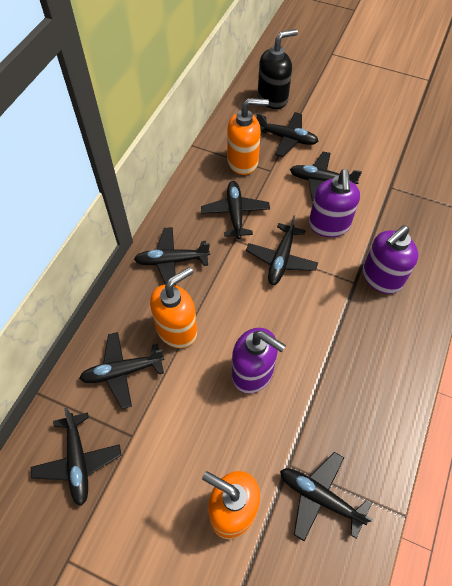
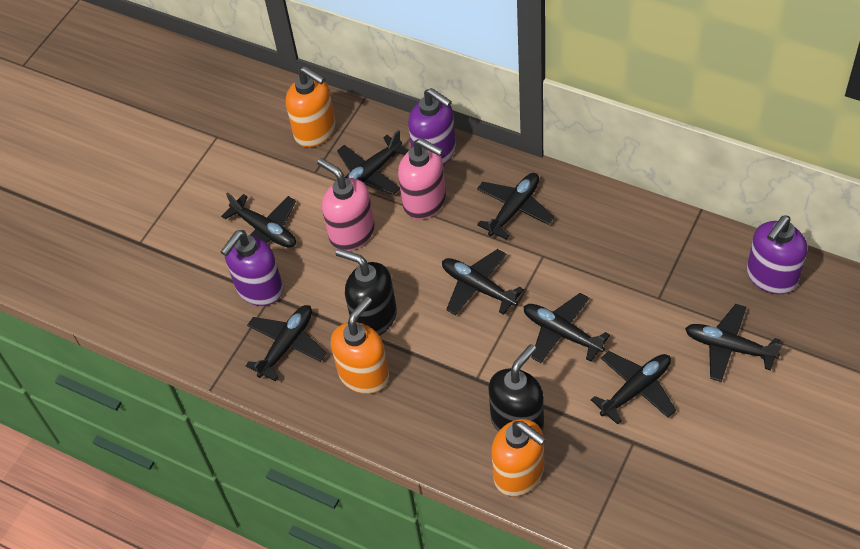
black soap dispenser: [258,29,298,109] = 1 -> [336,248,397,336] [488,344,544,432] = 2
pink soap dispenser: none = 0 -> [317,158,375,251] [398,138,446,220] = 2

